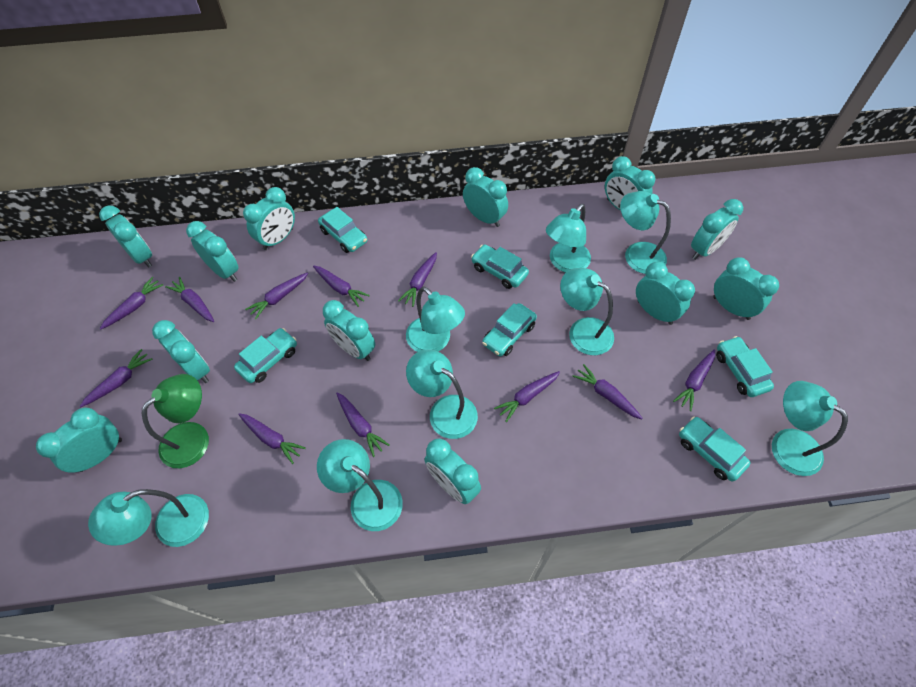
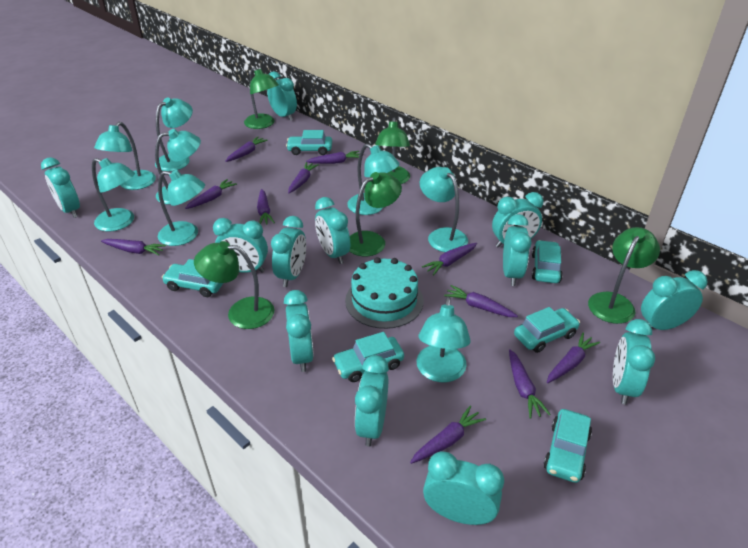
green lamp: [142,374,209,468] = 1 -> [194,241,274,329] [244,67,279,129] [349,172,402,256] [375,118,410,184] [588,227,660,324] = 5
turquoise cake: none = 0 -> [345,257,423,329] = 1

